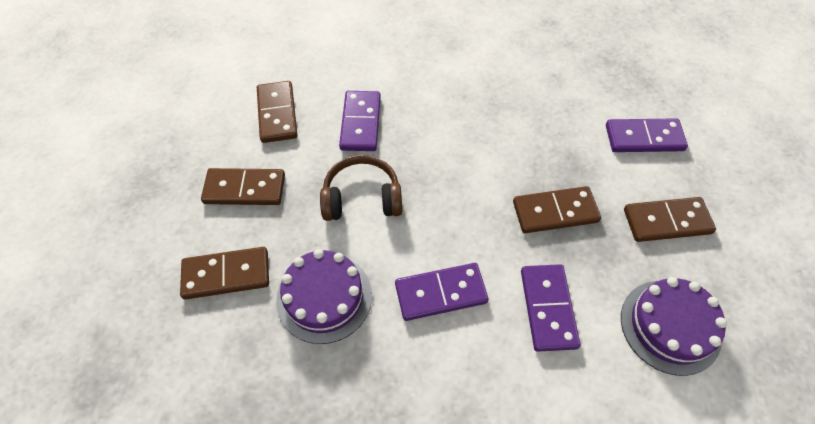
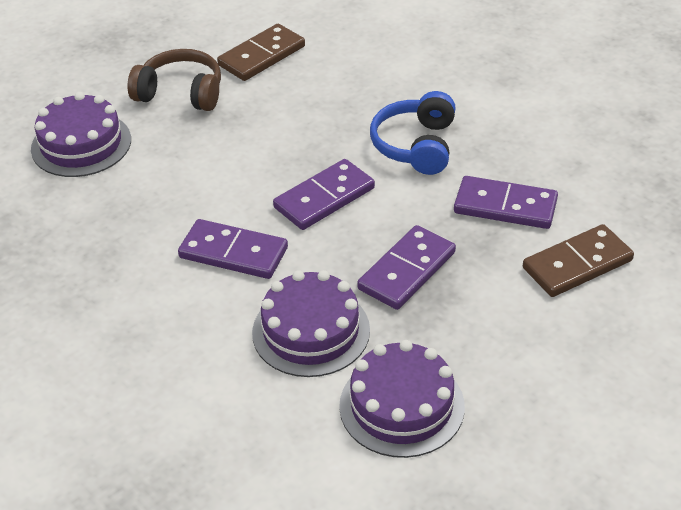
blue headphones: none = 0 -> [370,91,456,175] = 1
brown domino: [180,247,269,299] [201,168,285,205] [257,81,297,143] [513,186,601,233] [624,197,716,242] = 5 -> [217,24,305,81] [523,224,634,297] = 2
purple cake: [276,249,372,344] [621,277,727,376] = 2 -> [31,92,131,177] [252,270,370,377] [339,340,465,458] = 3

